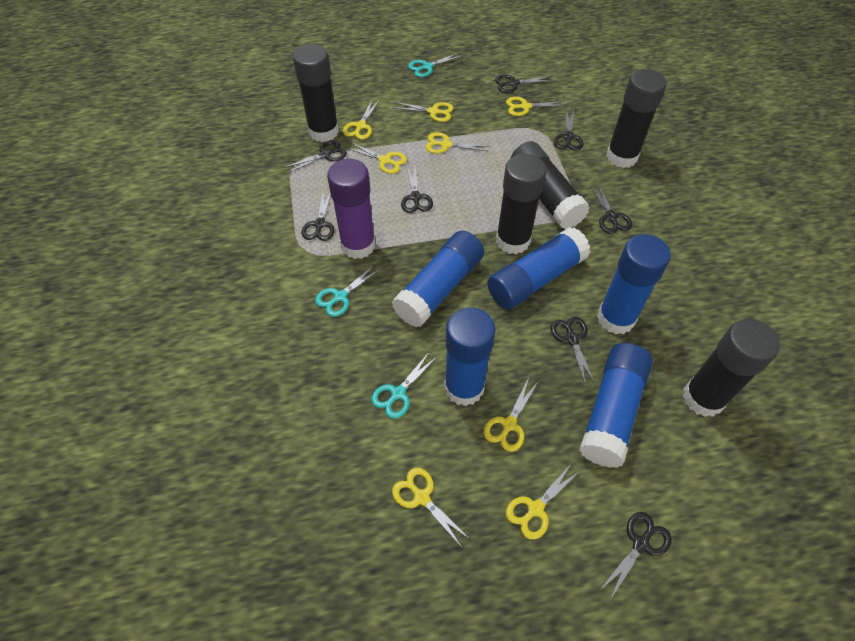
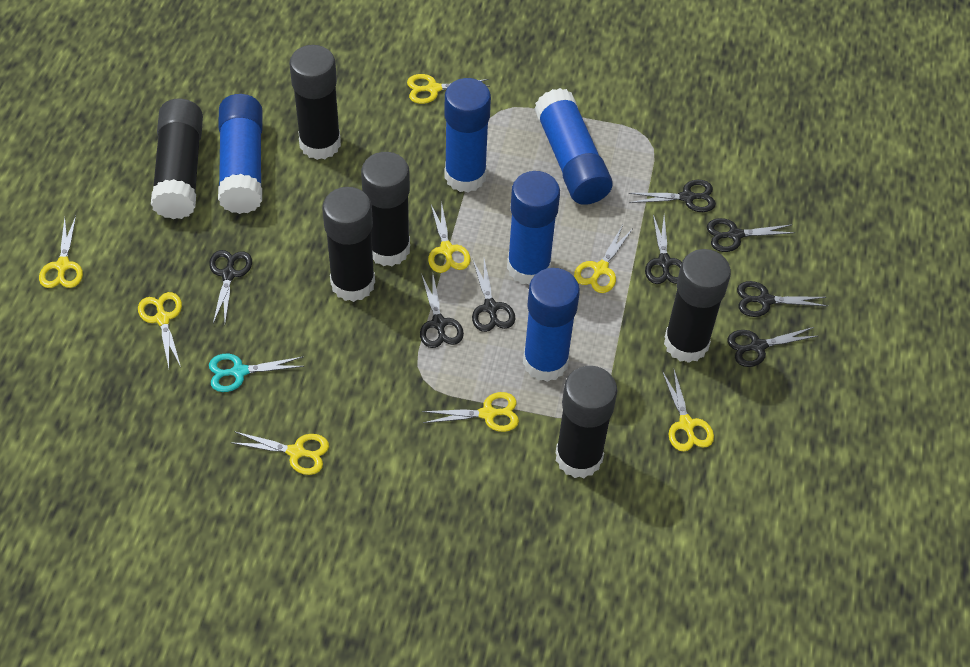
black glue stick: [293,44,339,142] [496,154,546,254] [510,141,590,229] [606,69,666,168] [682,319,780,417] = 5 -> [151,99,203,219] [289,45,341,160] [322,187,375,302] [361,152,410,266] [556,366,617,478] [664,249,731,363] = 6
purple glue stick: [327,159,375,259] = 1 -> none = 0
turquoise scissors: [315,264,381,317] [371,352,437,419] [408,53,462,77] = 3 -> [209,354,305,392] = 1

